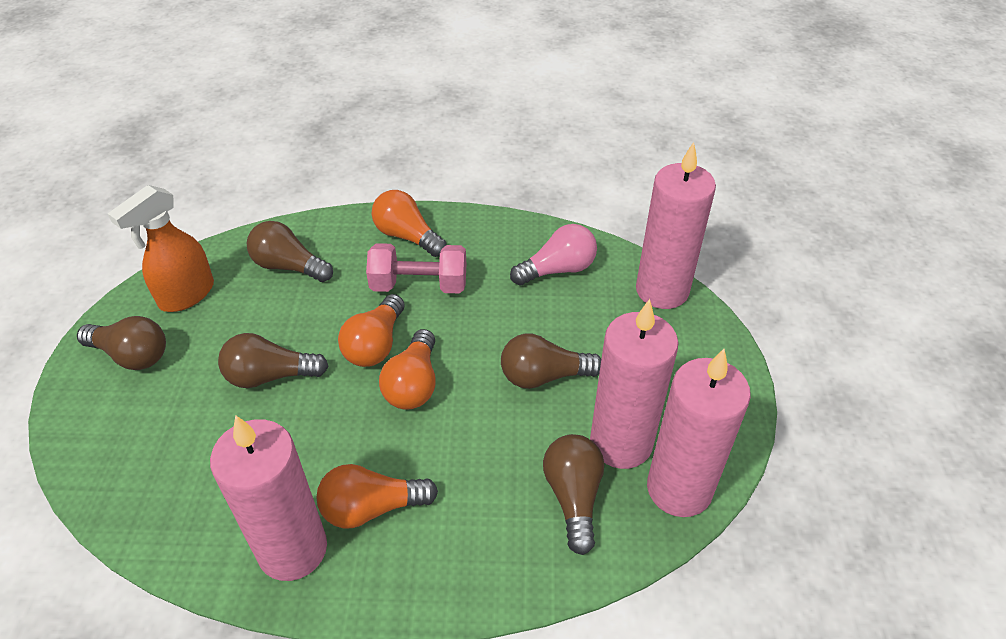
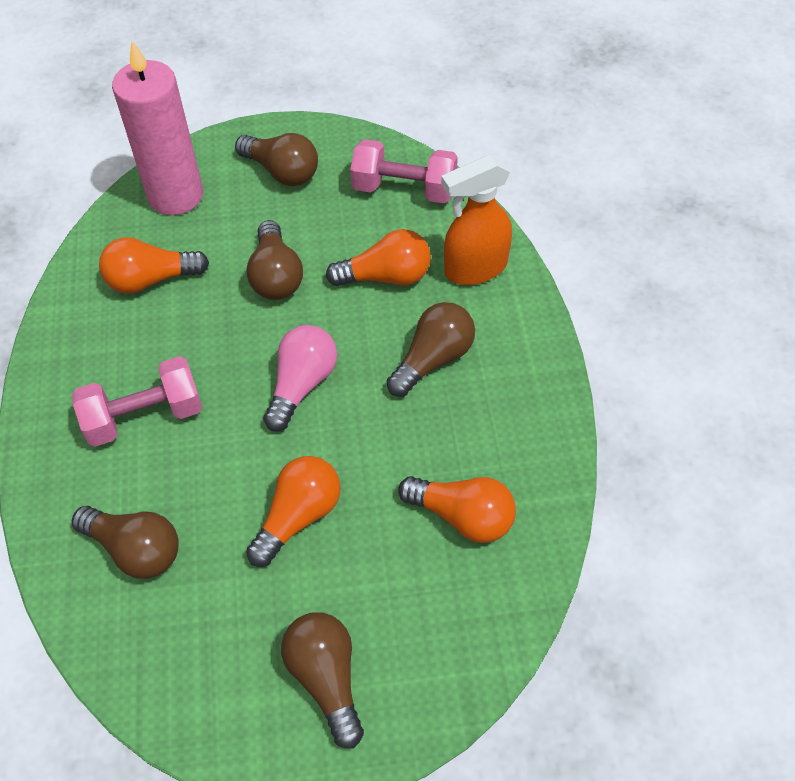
pink candle: [210,415,327,581] [590,299,679,469] [636,142,716,309] [647,349,751,517] = 4 -> [112,41,203,215] = 1
pink dumbbell: [366,243,466,293] = 1 -> [72,356,202,447] [350,139,458,203] = 2

